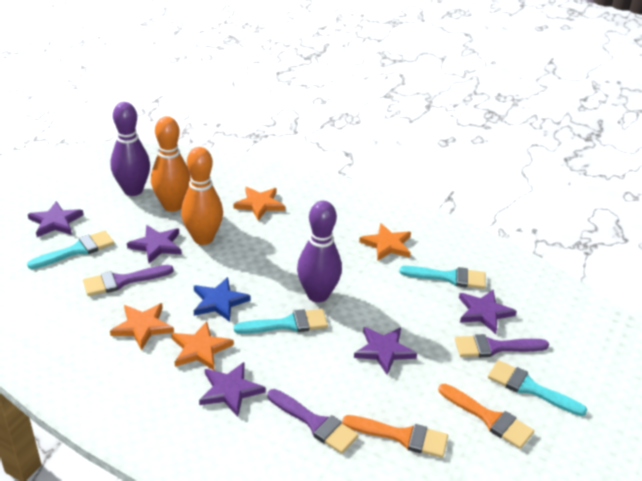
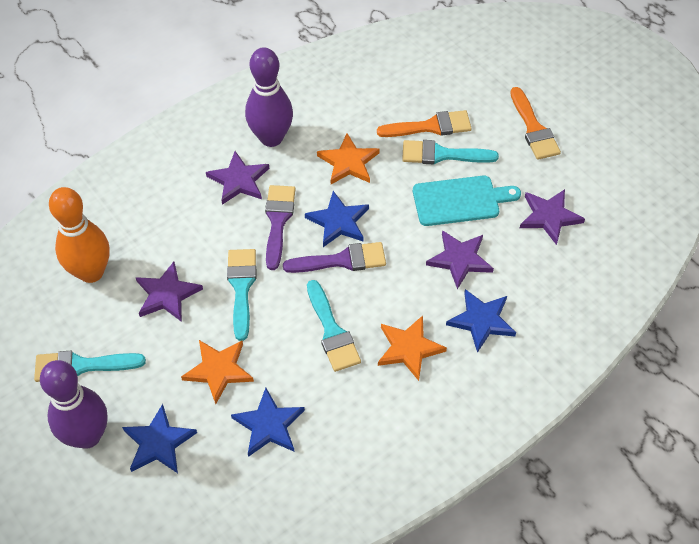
blue star: [194,277,251,322] = 1 -> [122,404,197,473] [231,388,305,457] [305,191,369,247] [446,289,516,353] = 4
orange bowling pin: [151,116,191,212] [181,147,223,245] = 2 -> [49,187,110,283] = 1
orange star: [110,303,174,350] [171,321,234,370] [233,187,285,221] [359,223,411,261] = 4 -> [181,340,254,404] [317,133,380,184] [378,315,447,381] = 3
purple brush: [83,265,174,296] [267,389,359,454] [455,334,549,357] = 3 -> [265,185,295,270] [283,242,386,273] = 2
purple star: [28,201,84,237] [127,225,182,264] [199,362,265,417] [354,327,417,375] [459,290,517,334] = 5 -> [135,262,203,322] [206,151,269,205] [426,230,494,289] [520,189,585,245] = 4
turquoise cutting board: none = 0 -> [413,176,521,226] = 1

